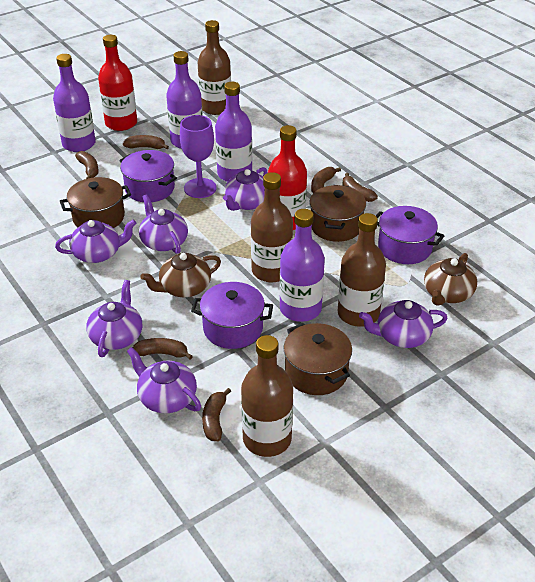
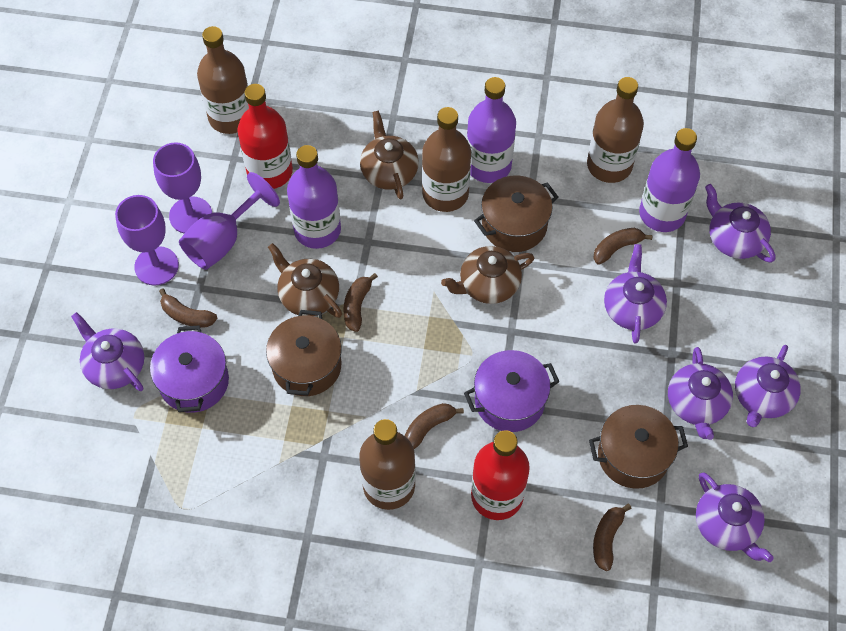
brown banana: [75,151,99,179] [123,135,169,149] [133,338,193,360] [202,388,231,441] [311,167,341,193] [342,173,378,202] = 6 -> [159,288,218,327] [343,273,378,332] [404,403,464,449] [593,228,652,265] [593,504,631,571] = 5
brown teapot: [140,253,221,297] [424,253,477,306] = 2 -> [268,243,342,318] [360,111,419,199] [441,246,534,304] = 3
purple bottle: [53,54,96,152] [166,51,203,149] [215,82,252,182] [280,209,325,322] = 4 -> [287,145,341,249] [467,77,516,183] [639,128,700,232] = 3
purple goblet: [180,115,217,198] = 1 -> [115,195,179,285] [153,142,212,234] [179,172,280,270] = 3
purple pot: [119,150,177,202] [191,282,273,349] [376,206,444,264] = 3 -> [150,325,229,413] [464,350,560,432] = 2

